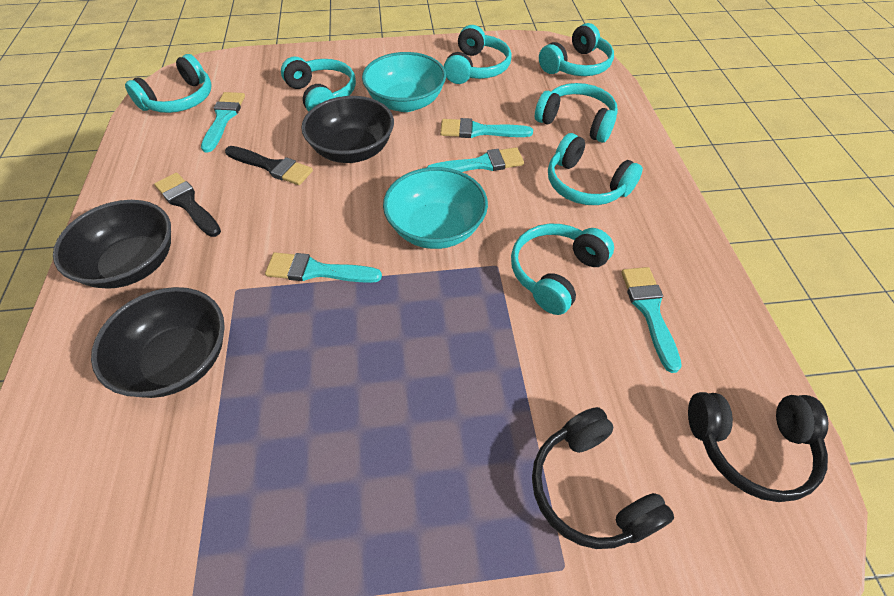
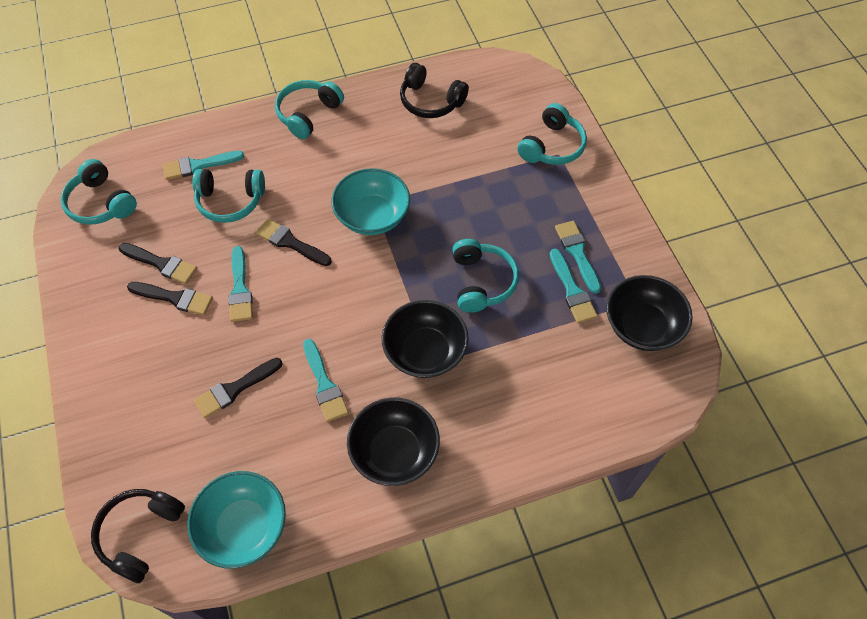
black brush: [154,173,221,237] [225,146,313,185] = 2 -> [118,243,197,284] [127,282,213,315] [194,358,282,418] [256,219,332,266] = 4
turquoise headphones: [125,54,212,113] [281,56,356,112] [444,25,512,84] [511,224,614,315] [535,83,618,143] [539,23,614,76] [548,133,643,205] = 7 -> [61,159,137,225] [192,169,265,223] [275,80,344,140] [452,239,519,313] [517,103,587,165] = 5

